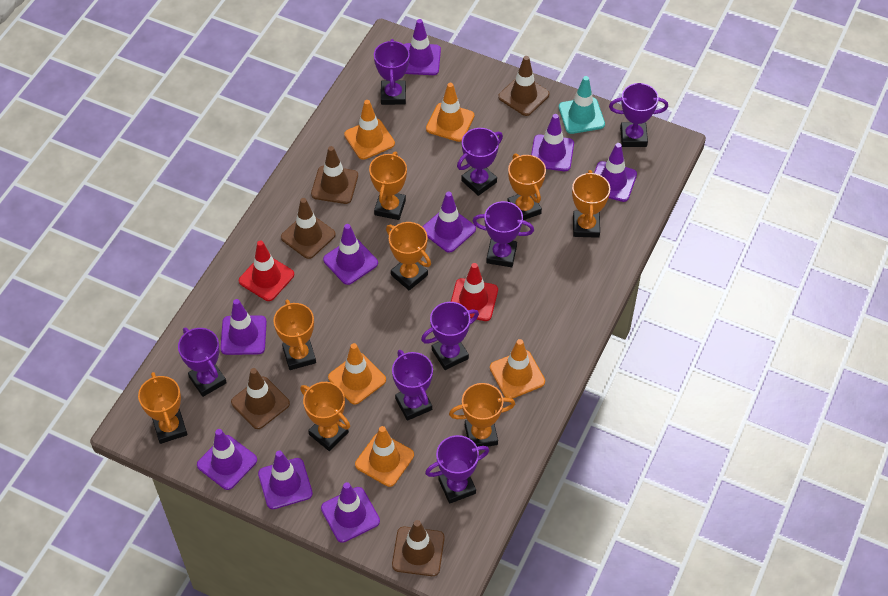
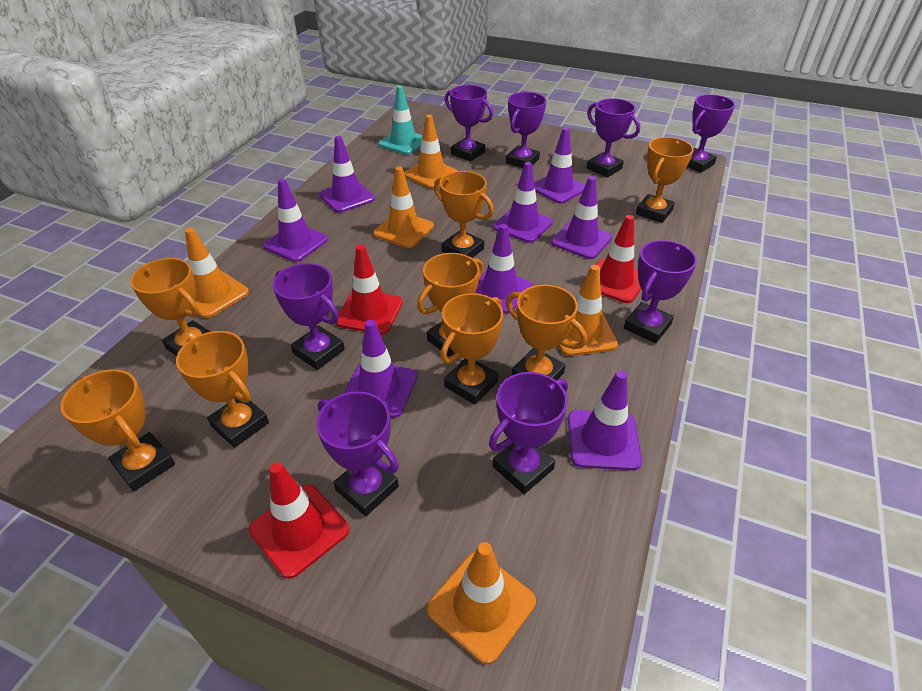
brown traffic cone: [231,368,290,429] [281,198,336,259] [311,146,358,204] [392,520,445,576] [498,56,549,116] = 5 -> none = 0
purple traffic cone: [197,429,257,490] [220,299,267,355] [258,451,313,509] [321,482,380,543] [323,224,378,285] [404,19,441,75] [423,192,476,253] [531,114,574,171] [594,143,637,202] = 9 -> [263,179,328,262] [319,136,375,213] [343,320,417,418] [476,224,534,314] [493,162,553,243] [534,128,585,204] [551,176,612,259] [568,370,642,470] = 8
red traffic cone: [239,240,294,301] [451,263,498,321] = 2 -> [249,462,349,579] [336,245,403,334] [583,215,641,303] = 3

